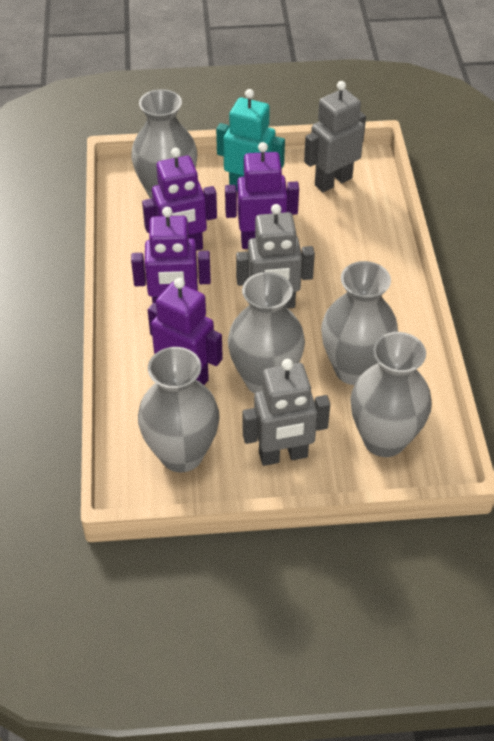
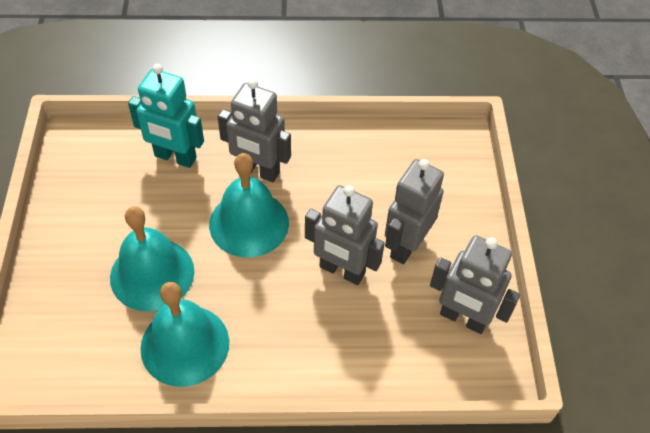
grey robot: [236,204,315,309] [243,359,330,466] [304,81,366,192] = 3 -> [218,78,291,182] [305,185,385,285] [385,159,444,264] [430,235,520,334] = 4
grey vase: [131,89,198,199] [138,347,220,472] [228,272,305,394] [321,261,398,385] [350,332,432,457] = 5 -> none = 0
purple robot: [131,207,211,303] [142,148,217,251] [148,278,223,385] [225,142,299,249] = 4 -> none = 0
turquoise bell: none = 0 -> [110,206,194,311] [140,282,229,387] [209,153,289,258] = 3

